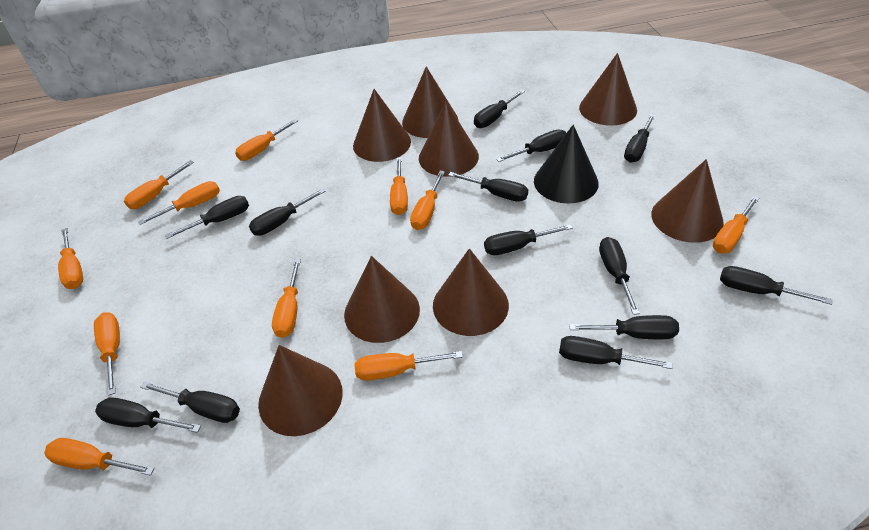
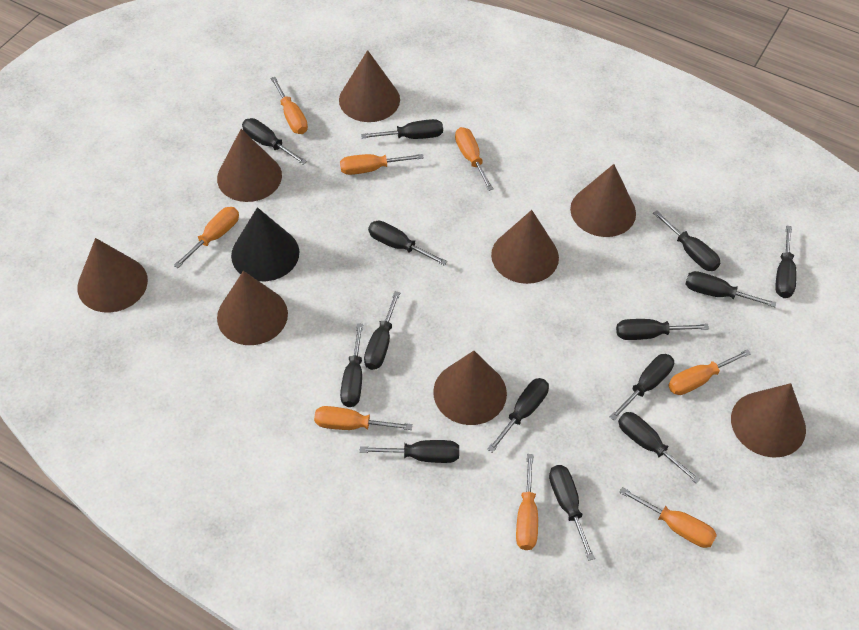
black screwdriver: [95,397,201,433] [140,381,240,423] [165,196,249,239] [249,188,326,236] [448,172,528,202] [474,90,525,128] [484,224,573,255] [496,129,566,162] [559,336,673,369] [569,315,679,339] [599,237,640,315] [624,114,656,163] [720,266,832,305] = 13 -> [242,118,307,165] [340,323,363,407] [360,440,459,463] [361,119,443,139] [364,291,400,370] [368,220,447,266] [487,378,549,453] [549,465,595,561] [610,354,674,421] [616,319,709,340] [618,412,701,484] [653,210,720,271] [685,271,777,307] [776,225,796,298] = 14
orange screwdriver: [44,438,155,476] [58,228,83,289] [94,312,120,396] [124,160,194,209] [138,181,220,225] [235,119,298,161] [272,259,301,338] [354,351,463,381] [390,157,408,215] [410,171,445,230] [713,196,759,253] = 11 -> [174,207,239,268] [270,77,308,134] [314,406,413,430] [340,154,424,175] [455,127,493,191] [516,454,538,550] [619,487,717,548] [668,349,751,395] = 8

